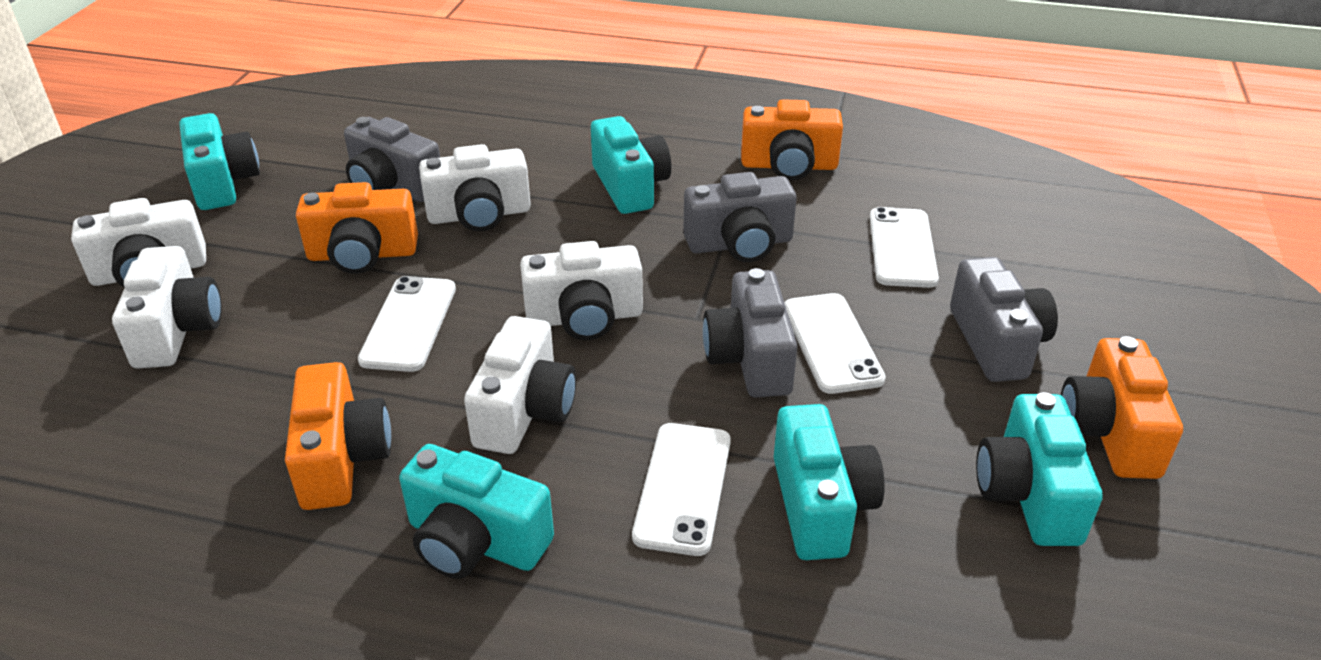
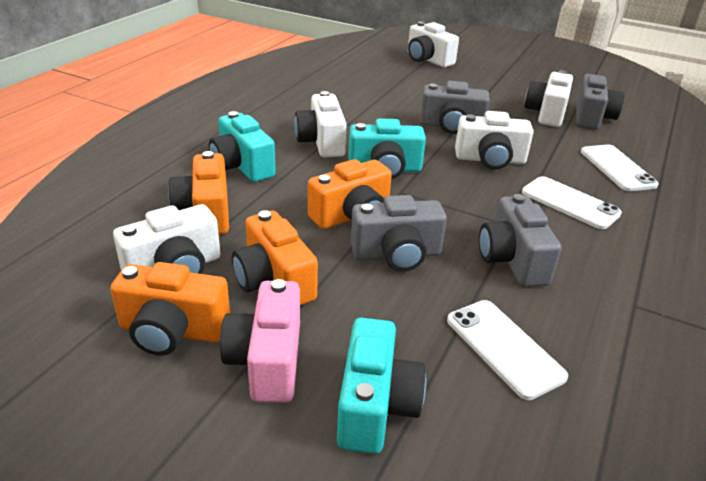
pink camera: none = 0 -> [220,279,300,403] = 1
turquoise camera: [179,113,260,210] [399,444,554,579] [591,116,671,214] [774,404,885,560] [976,392,1102,546] = 5 -> [209,111,276,182] [337,318,426,454] [348,118,426,179] = 3
white phone: [358,276,456,372] [632,423,731,556] [785,293,886,394] [870,207,939,288] = 4 -> [447,300,568,400] [522,176,622,230] [581,144,658,191] = 3

